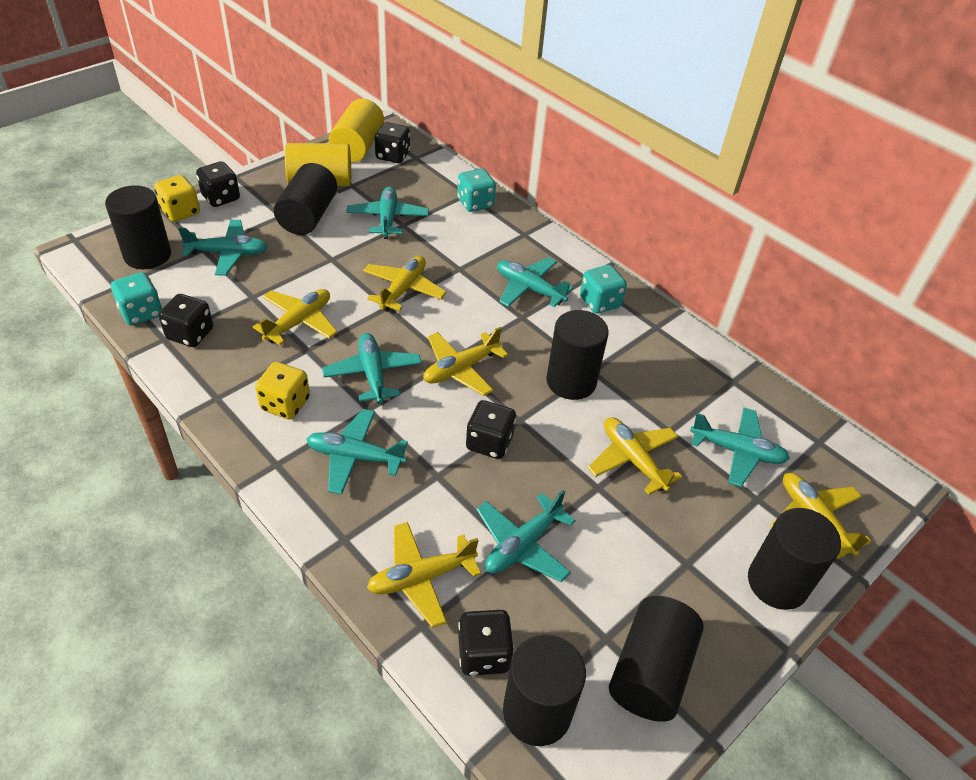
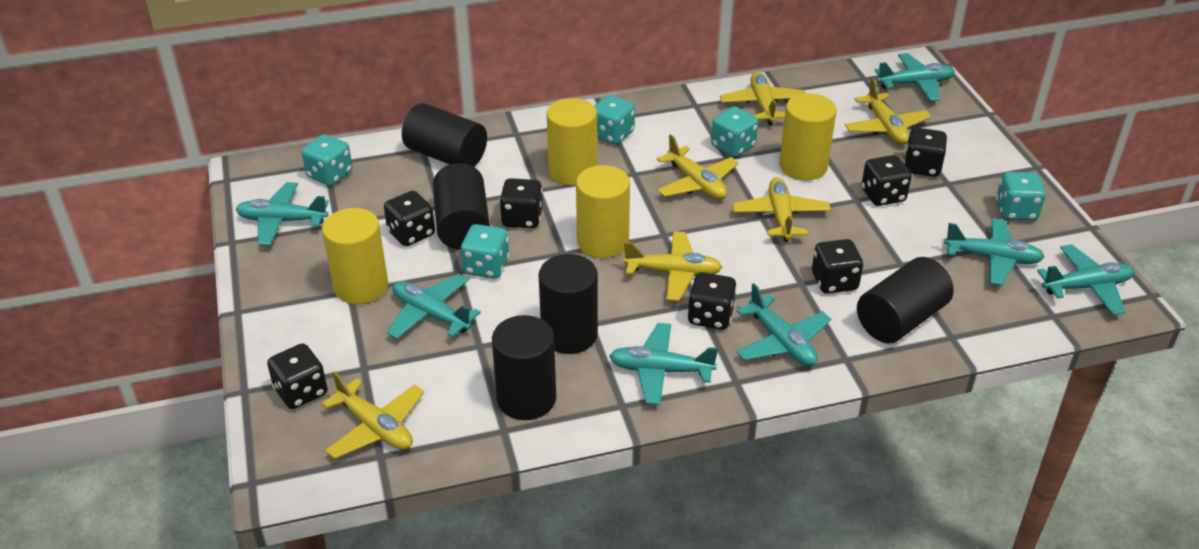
black cylinder: [105,185,171,269] [274,163,337,235] [503,634,586,746] [546,310,609,400] [609,596,704,722] [748,508,841,610] = 6 -> [402,103,487,167] [433,163,490,250] [492,315,556,420] [539,254,598,354] [857,257,954,343] = 5
black dice: [159,294,213,347] [196,161,240,207] [375,122,410,163] [458,610,514,676] [466,400,516,459] = 5 -> [267,343,327,409] [384,191,435,246] [499,178,543,228] [688,272,737,330] [812,239,863,294] [861,155,912,206] [904,128,947,177] = 7
turquoise dice: [111,272,162,325] [457,168,496,212] [580,265,627,314] = 3 -> [302,134,353,186] [461,224,509,279] [594,95,635,145] [711,106,758,157] [996,172,1046,221] = 5
yellow cylinder: [285,143,351,186] [329,99,384,163] = 2 -> [322,208,388,304] [547,98,597,186] [576,165,630,258] [779,93,837,180] = 4
yellow dice: [154,175,200,222] [255,362,310,419] = 2 -> none = 0

